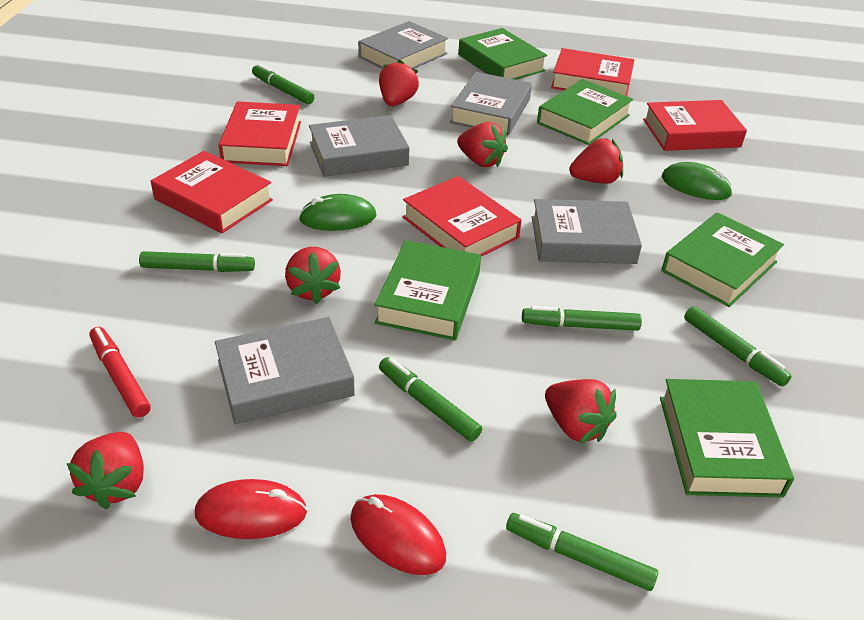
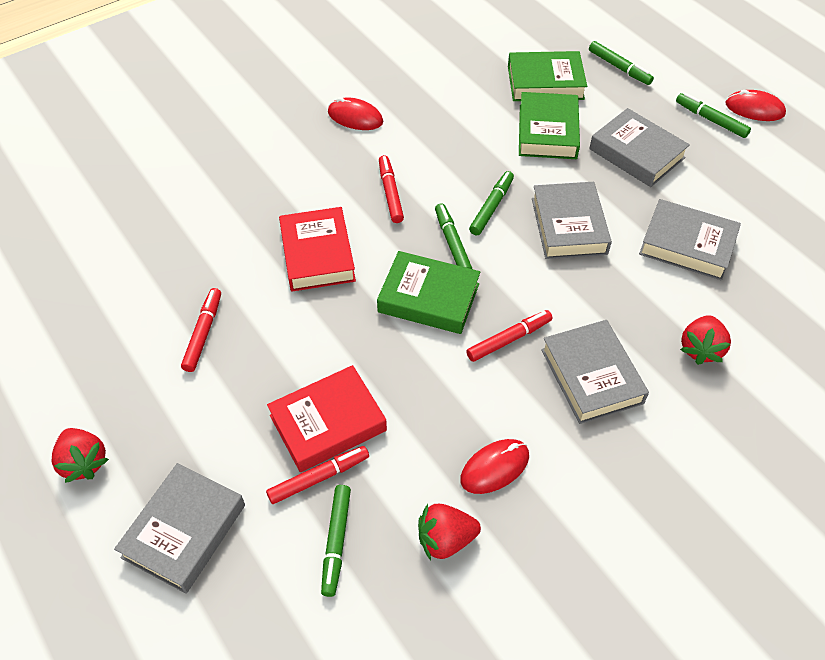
green book: [375,240,481,340] [458,28,547,80] [537,79,633,145] [660,379,794,497] [661,212,784,307] = 5 -> [377,251,480,334] [508,51,587,101] [519,92,580,159] = 3
green marker: [139,251,255,272] [252,64,314,104] [379,357,482,442] [506,513,658,591] [522,306,642,331] [684,306,792,386] = 6 -> [321,485,351,597] [435,203,472,269] [469,171,514,236] [589,41,654,85] [676,93,751,138] = 5
green mouse: [299,194,376,231] [662,162,733,200] = 2 -> none = 0
red book: [151,151,273,233] [219,101,301,166] [403,176,522,257] [551,48,635,96] [643,100,747,151] = 5 -> [267,365,387,472] [279,207,356,292] = 2
red marker: [89,327,151,418] = 1 -> [181,288,221,372] [266,446,369,504] [379,155,404,223] [466,310,552,362] = 4
red mouse: [195,479,307,539] [351,494,446,575] = 2 -> [328,97,383,130] [460,439,529,494] [725,90,786,121] = 3
red strawberry: [67,432,144,509] [285,247,341,304] [379,60,419,106] [457,122,508,167] [545,379,617,444] [569,138,623,184] = 6 -> [52,428,109,483] [418,504,481,560] [680,315,731,365] = 3

